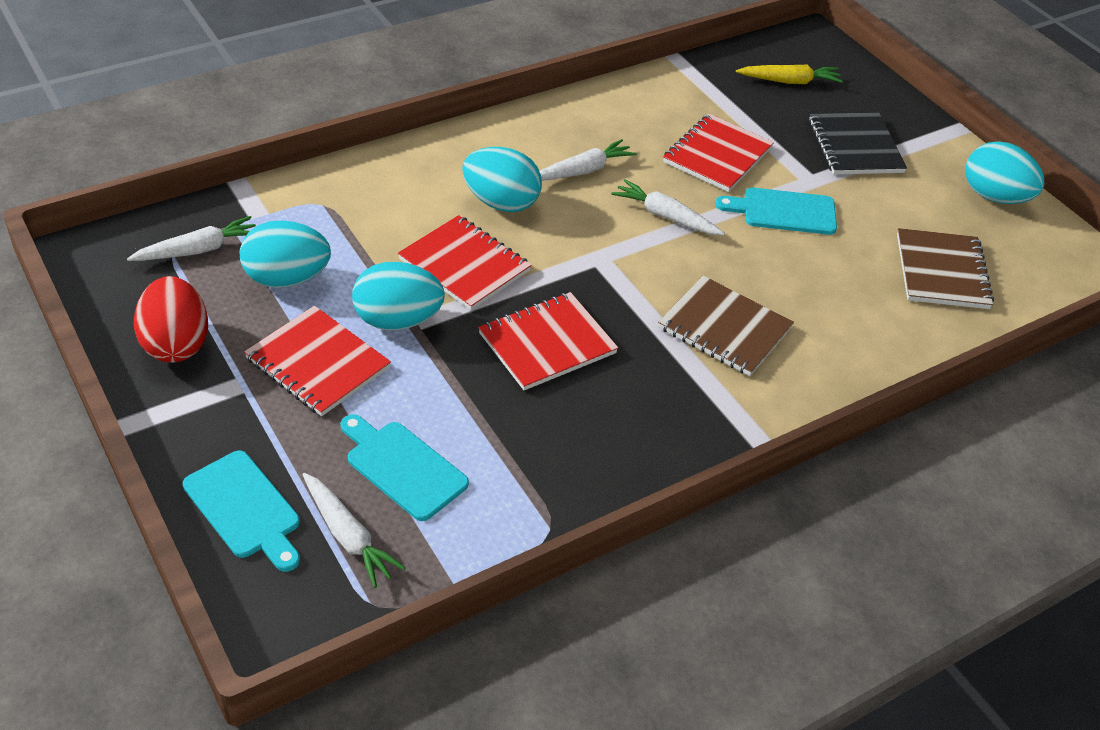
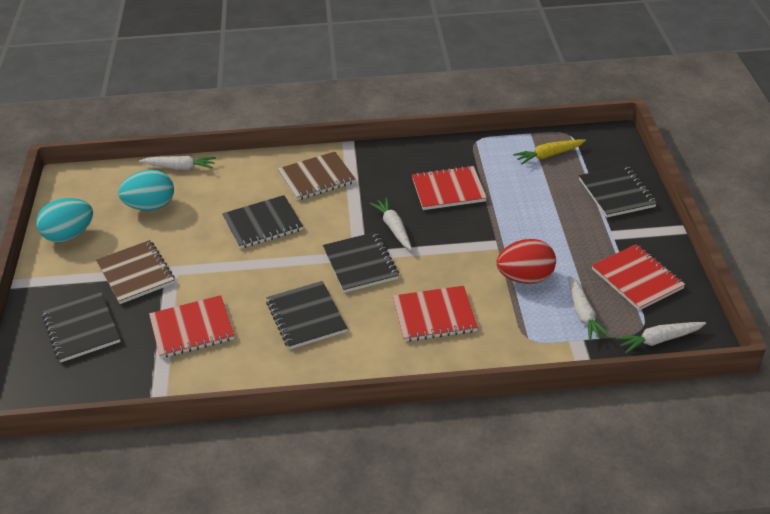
black notebook: [809,113,907,175] = 1 -> [42,292,121,363] [222,195,303,249] [266,281,347,349] [323,232,399,293] [579,165,657,218] = 5
turquoise cutting board: [183,451,300,572] [340,414,469,521] [715,188,837,235] = 3 -> none = 0
turquoise egg: [240,220,331,288] [352,262,445,330] [462,147,542,212] [965,141,1044,204] = 4 -> [36,198,93,242] [118,169,174,211] = 2

